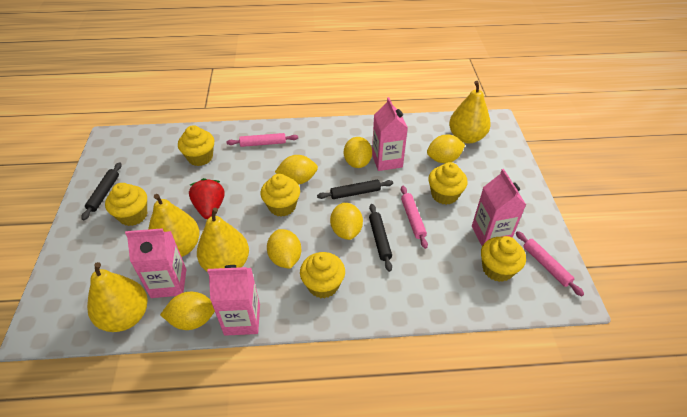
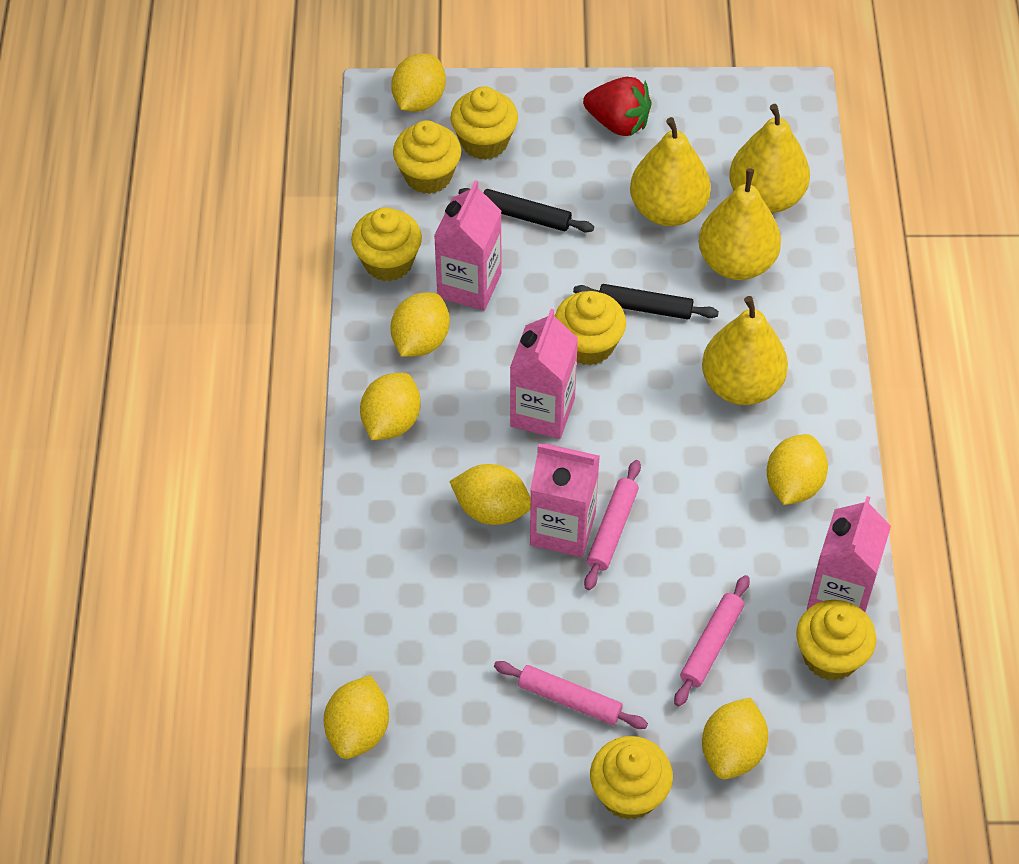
black rolling pin: [81,162,122,220] [317,180,393,199] [369,204,392,272] = 3 -> [458,188,594,233] [573,284,719,319] = 2
yellow lemon: [160,292,215,330] [267,229,301,269] [275,155,318,184] [330,203,363,240] [344,137,372,168] [427,135,465,163] = 6 -> [324,675,389,759] [360,373,421,440] [391,53,446,112] [391,293,450,357] [449,464,531,525] [702,698,768,779] [767,434,828,505] = 7

